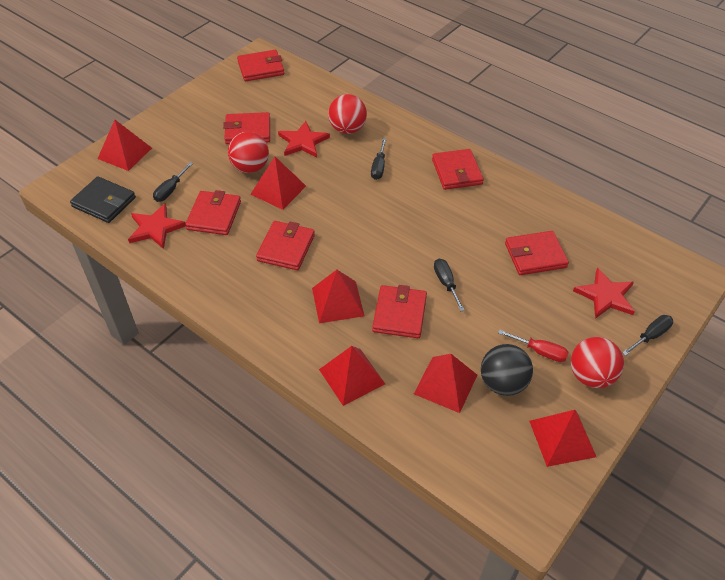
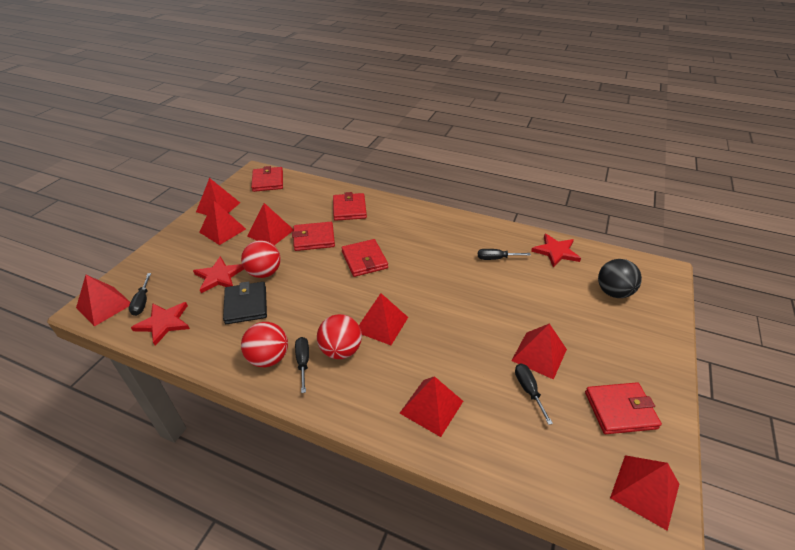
red pyramid: [98,120,152,171] [250,157,306,210] [312,270,364,323] [319,346,385,406] [414,354,477,413] [529,410,596,467] = 6 -> [76,275,131,327] [196,178,240,215] [199,201,246,245] [247,203,294,245] [359,293,408,345] [400,376,463,437] [511,323,567,380] [610,455,679,531] = 8
red screwdriver: [498,330,569,362] = 1 -> none = 0
red wallet: [185,190,241,235] [223,112,270,144] [237,50,284,81] [256,221,315,270] [372,285,427,338] [432,149,484,190] [505,231,569,275] = 7 -> [251,166,283,192] [292,222,335,251] [333,192,367,221] [341,239,388,277] [585,382,662,434] = 5

